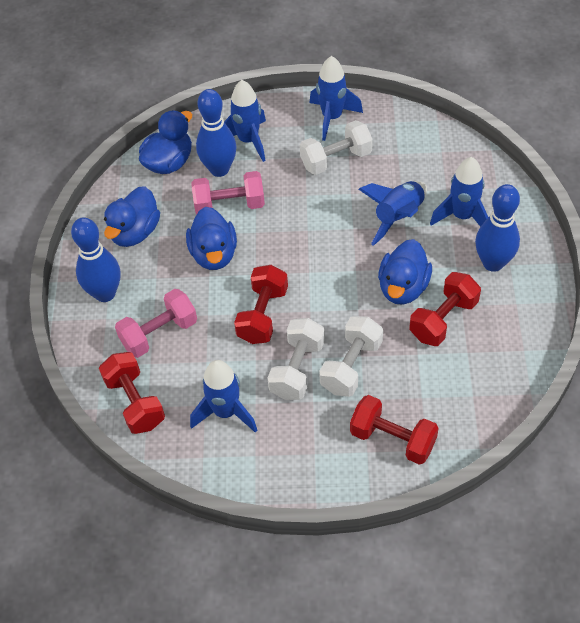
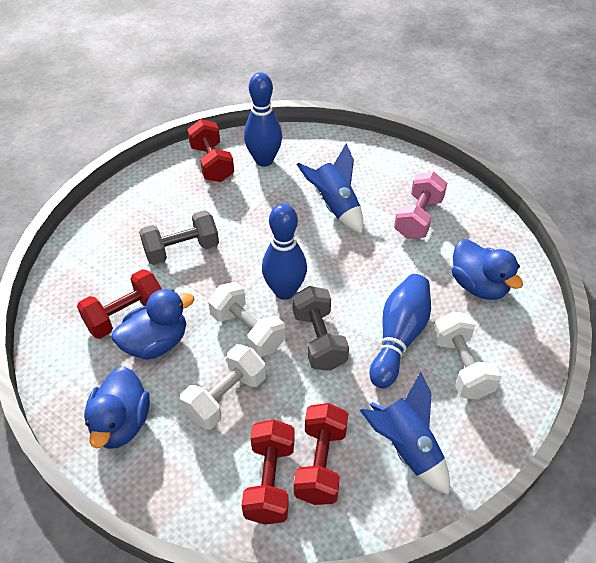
blue duck: [104,186,160,247] [139,110,192,174] [186,207,237,270] [378,239,432,305] = 4 -> [84,366,150,449] [112,289,194,360] [452,239,523,300] = 3
blue rocket: [190,360,257,433] [224,80,266,162] [310,56,363,141] [359,181,427,246] [430,157,488,227] = 5 -> [296,143,363,234] [360,371,450,495] = 2
grey dumbbell: none = 0 -> [139,210,219,265] [292,286,349,371] = 2
pink dumbbell: [115,289,197,358] [191,171,265,214] = 2 -> [394,171,447,239] = 1

